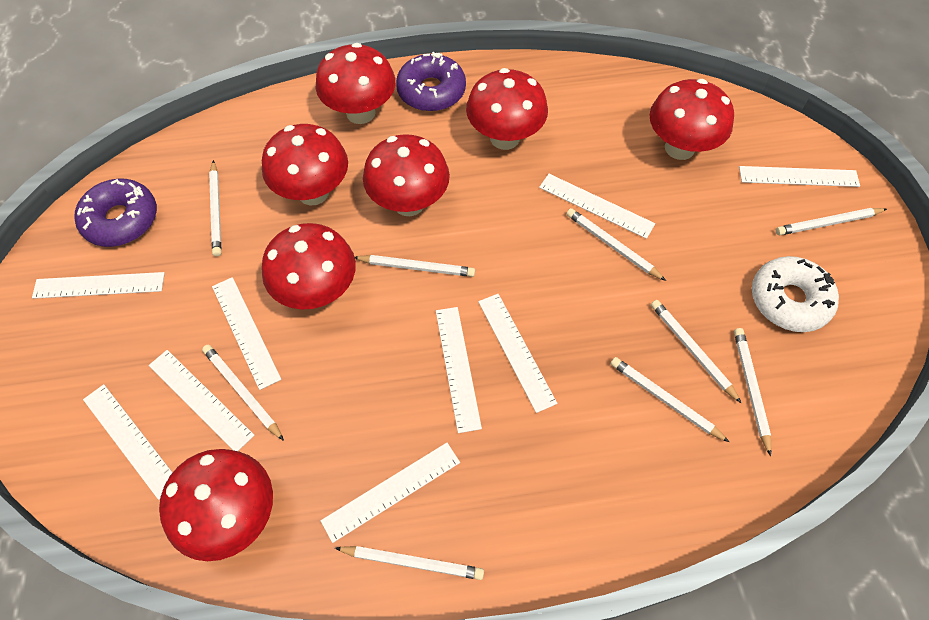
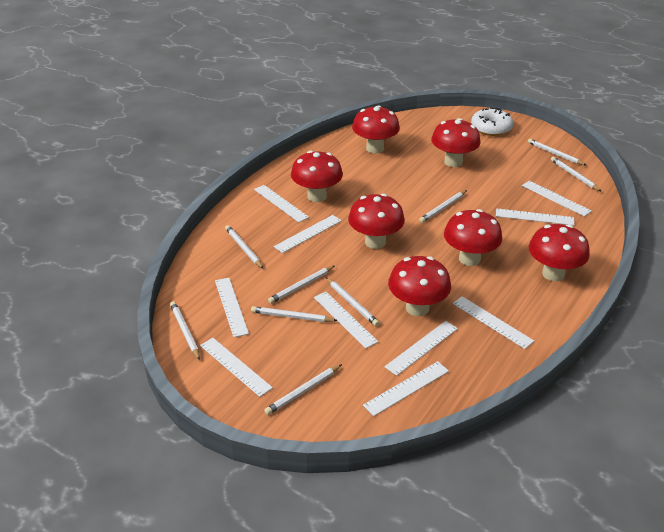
purple donut: [74,179,157,247] [396,52,466,112] = 2 -> none = 0
white ruler: [32,272,165,299] [83,384,173,500] [148,350,255,451] [212,277,281,390] [321,443,460,543] [436,307,482,433] [478,294,557,413] [539,174,655,239] [739,166,860,187] = 9 -> [200,338,273,397] [215,278,249,337] [254,185,309,222] [274,215,342,253] [314,292,378,348] [363,361,449,416] [384,321,458,376] [452,296,534,349] [496,209,574,225] [522,181,592,217] = 10

